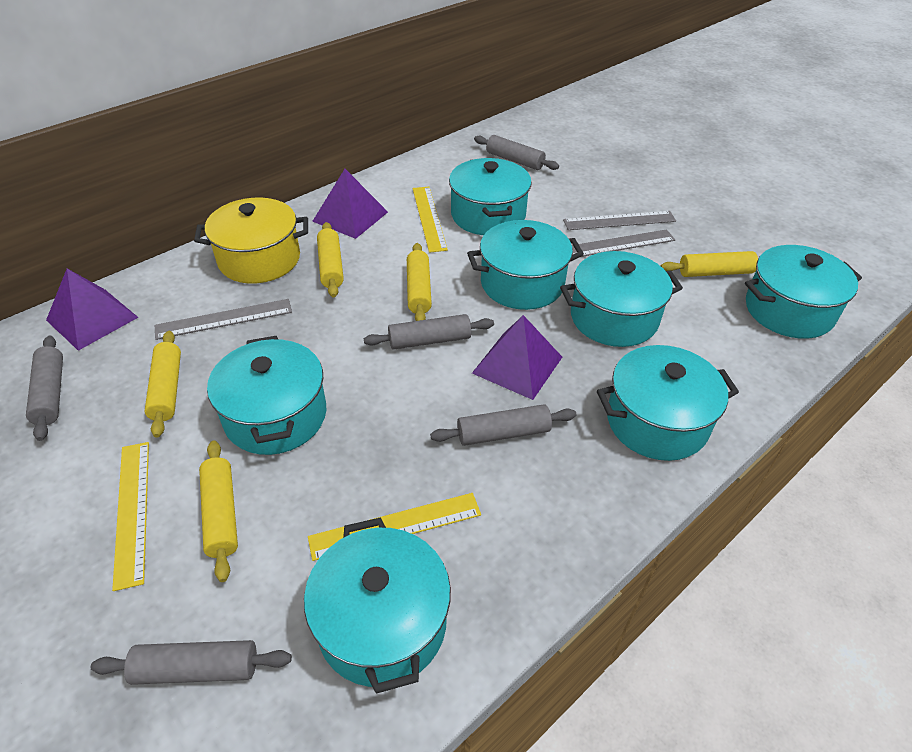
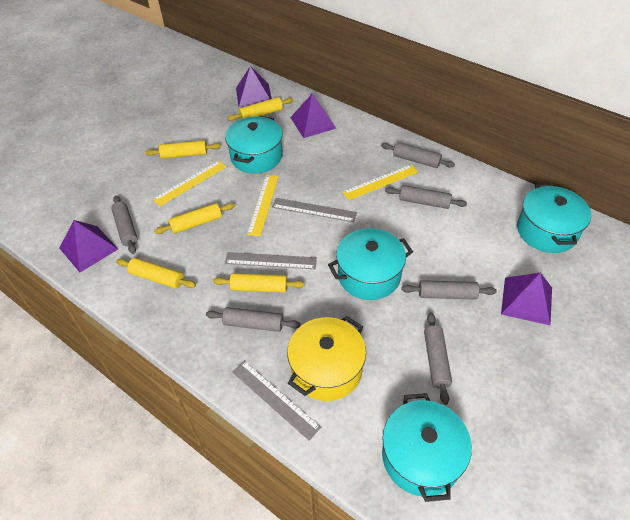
grey rolling pin: [26,336,63,441] [91,640,292,685] [364,314,494,350] [430,404,576,446] [474,135,559,170] = 5 -> [111,195,138,254] [206,307,301,332] [381,142,455,168] [385,185,467,209] [402,280,497,300] [424,312,452,405] = 6
purple pyramid: [46,269,139,351] [312,169,388,239] [472,315,562,400] = 3 -> [59,220,118,272] [236,66,272,108] [290,93,337,138] [501,273,552,325] = 4
turquoise pot: [207,336,326,455] [304,518,451,694] [449,158,532,235] [467,220,584,310] [560,251,683,347] [597,345,739,461] [745,245,862,339] = 7 -> [225,116,283,174] [328,228,413,300] [382,393,472,502] [517,184,591,253] = 4

